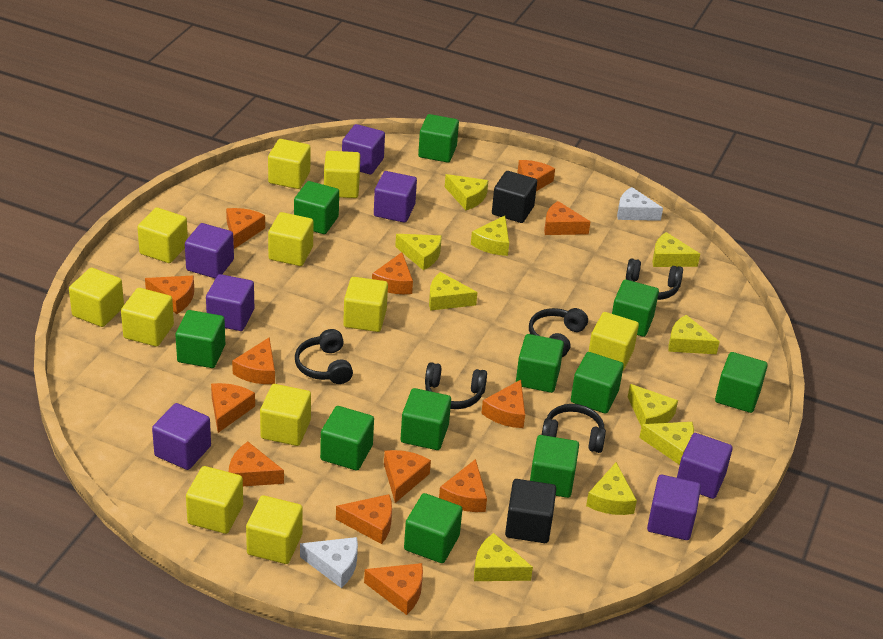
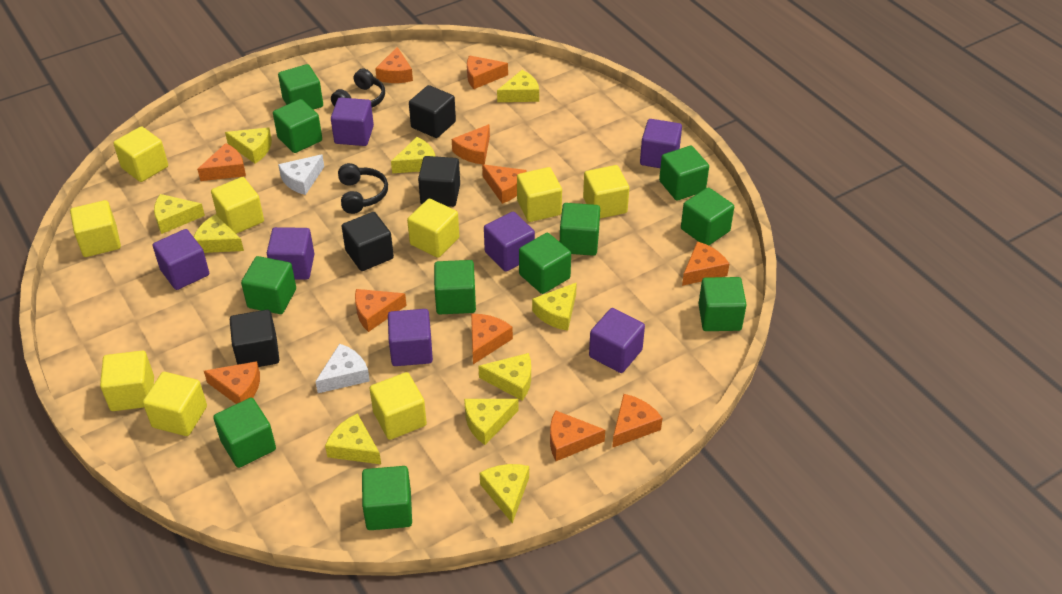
black cube: [492,171,537,223] [505,479,556,543] = 2 -> [230,310,279,367] [342,212,394,271] [409,85,456,138] [418,156,460,207] = 4
black headphones: [295,329,353,384] [425,362,487,409] [529,308,588,357] [542,404,606,453] [626,258,683,300] = 5 -> [331,68,385,107] [338,163,388,214] = 2
orange cheese: [145,276,194,314] [211,383,255,433] [226,208,265,249] [229,442,284,486] [232,337,275,384] [336,494,392,544] [364,563,423,615] [372,252,413,294] [384,450,431,503] [439,459,487,512] [481,380,525,428] [517,160,555,191] [544,201,590,235] = 13 -> [197,143,246,181] [204,361,260,404] [355,289,407,332] [375,47,413,83] [452,124,490,165] [467,55,508,89] [471,314,513,364] [482,164,527,204] [550,410,605,461] [612,394,662,448] [682,241,729,286] = 11
yellow cube: [69,268,124,327] [121,288,174,347] [137,208,188,263] [186,466,243,534] [246,495,303,564] [260,384,311,446] [268,139,311,189] [268,212,313,266] [324,151,360,198] [343,277,388,332] [588,312,639,370] = 11 -> [70,200,121,257] [100,351,154,411] [113,126,168,182] [143,372,207,436] [211,177,264,234] [370,372,427,440] [407,199,459,258] [517,167,562,222] [583,165,629,219] = 9

